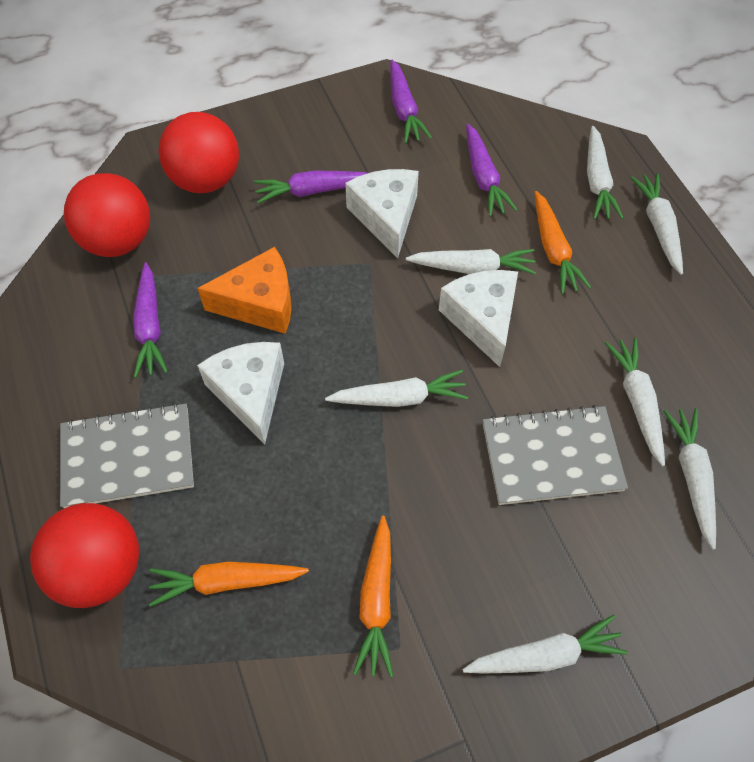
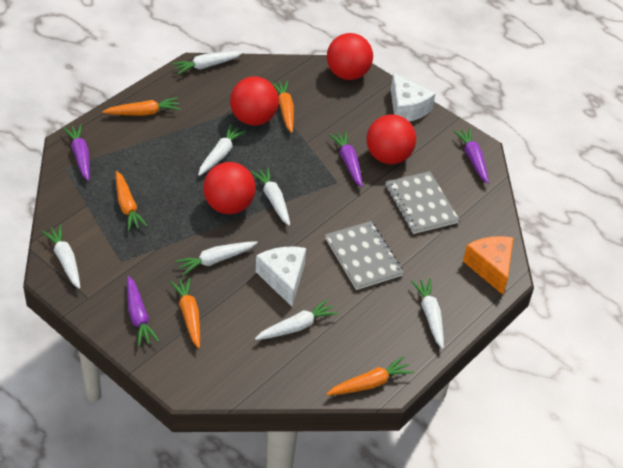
orange carrot: [149,562,309,607] [353,516,393,677] [535,191,592,294] = 3 -> [102,97,181,116] [116,171,148,231] [170,277,200,348] [271,80,294,133] [326,356,414,395] = 5
red ball: [30,503,139,608] [64,173,150,257] [158,112,239,193] = 3 -> [203,162,256,214] [230,76,279,126] [327,33,373,80] [367,114,416,164] = 4
white cheese: [197,342,284,445] [345,169,419,258] [439,270,518,367] = 3 -> [256,247,306,306] [391,73,436,121] = 2

